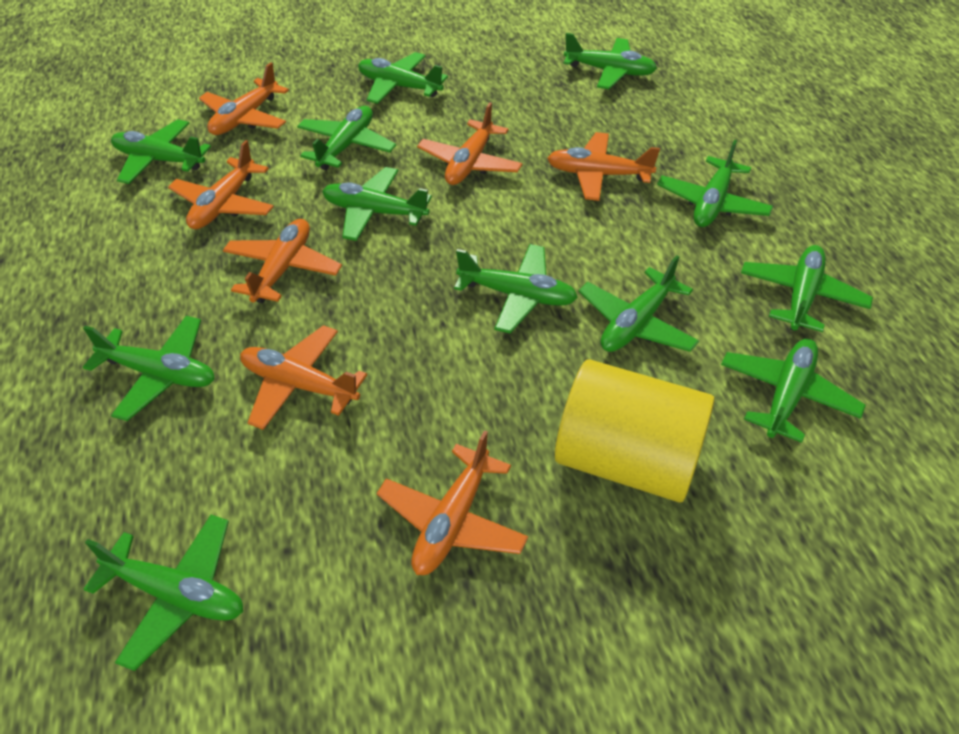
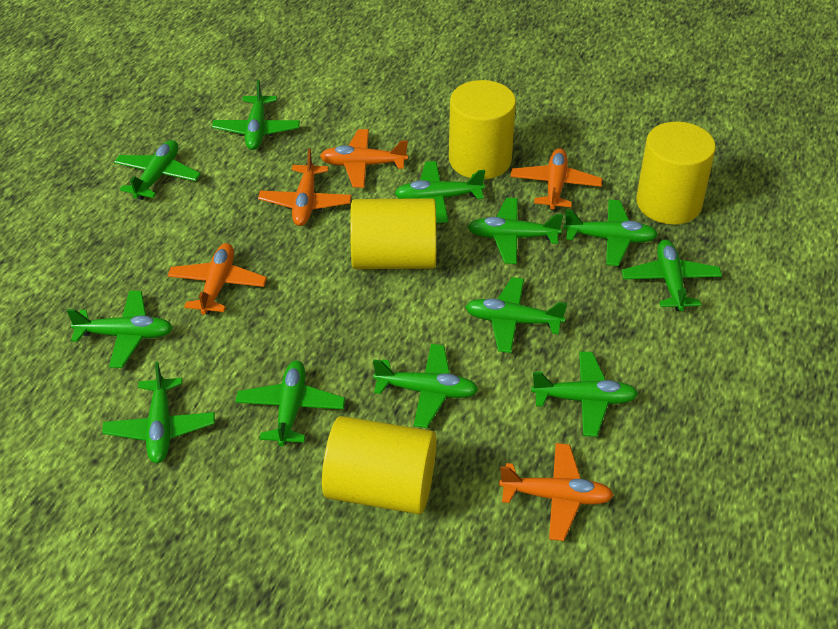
orange plane: [168,140,274,229] [199,63,289,135] [223,219,342,303] [240,325,367,430] [377,430,528,575] [417,102,522,185] [547,132,660,201] = 7 -> [167,243,267,315] [258,149,352,226] [320,129,408,188] [499,443,614,541] [510,148,602,210] = 5
yellow cylinder: [555,359,715,502] = 1 -> [322,416,436,514] [350,198,436,269] [449,80,516,179] [636,122,716,225] = 4

